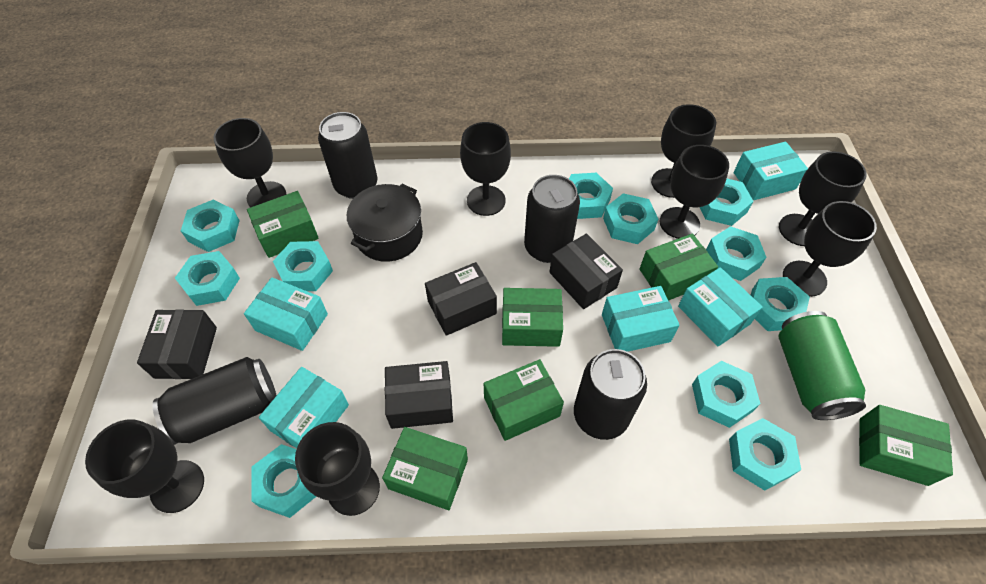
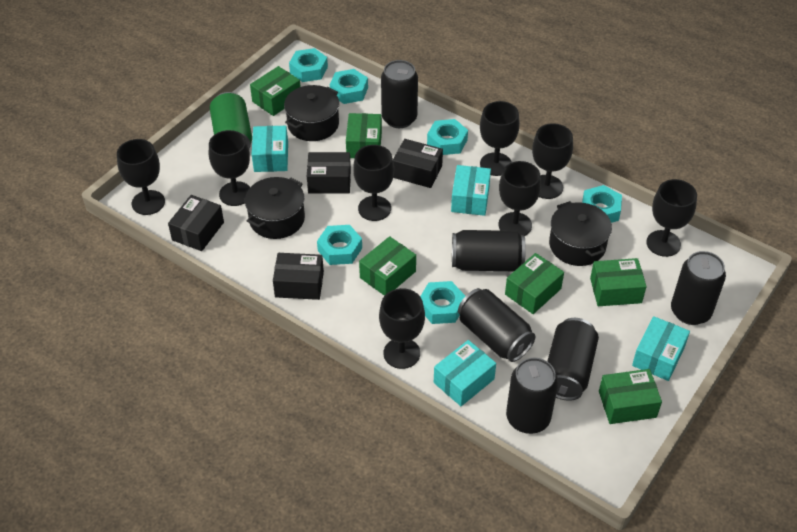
black can: [153,357,277,445] [318,112,377,199] [524,175,580,263] [574,349,647,440] = 4 -> [381,60,418,128] [452,230,526,271] [458,288,535,362] [506,357,558,434] [547,318,599,401] [671,251,726,325] = 6
black pot: [347,184,423,262] = 1 -> [245,177,305,239] [284,85,339,141] [549,201,612,266] = 3
turquoise box: [244,277,328,351] [259,367,349,448] [602,286,680,352] [678,267,763,346] [734,142,808,200] = 5 -> [252,126,288,172] [434,340,496,406] [451,165,491,216] [632,316,690,381] = 4
turquoise nut: [175,251,240,306] [181,200,240,252] [251,444,317,518] [273,241,333,291] [569,173,613,219] [603,193,658,244] [692,361,760,428] [700,179,753,226] [706,226,766,281] [729,418,801,491] [751,277,810,331] = 11 -> [289,48,328,82] [317,225,362,265] [330,69,368,104] [420,281,465,324] [427,119,468,155] [582,185,622,223] = 6

